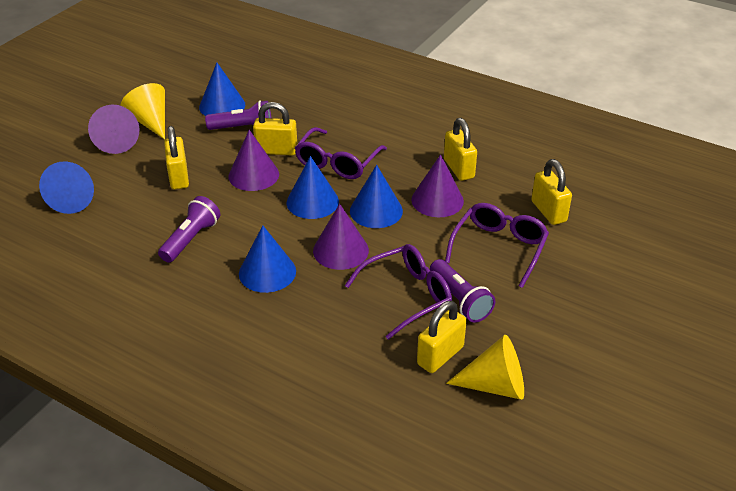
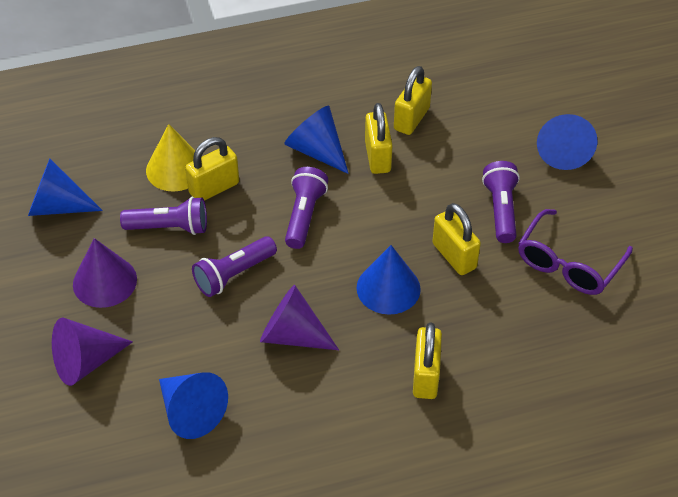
purple cone: [88,105,139,154] [229,130,279,191] [313,204,369,270] [411,154,464,217] = 4 -> [52,318,133,386] [73,238,137,308] [260,285,339,350] = 3
purple flashlight: [158,196,220,263] [205,100,271,130] [430,259,495,323] = 3 -> [120,197,207,235] [192,236,277,297] [285,167,328,249] [482,161,520,243] = 4
purple glasses: [295,127,387,179] [345,244,452,340] [445,203,549,288] = 3 -> [518,209,633,295] = 1
yellow cone: [120,83,165,139] [446,335,524,400] = 2 -> [146,124,195,191] = 1

